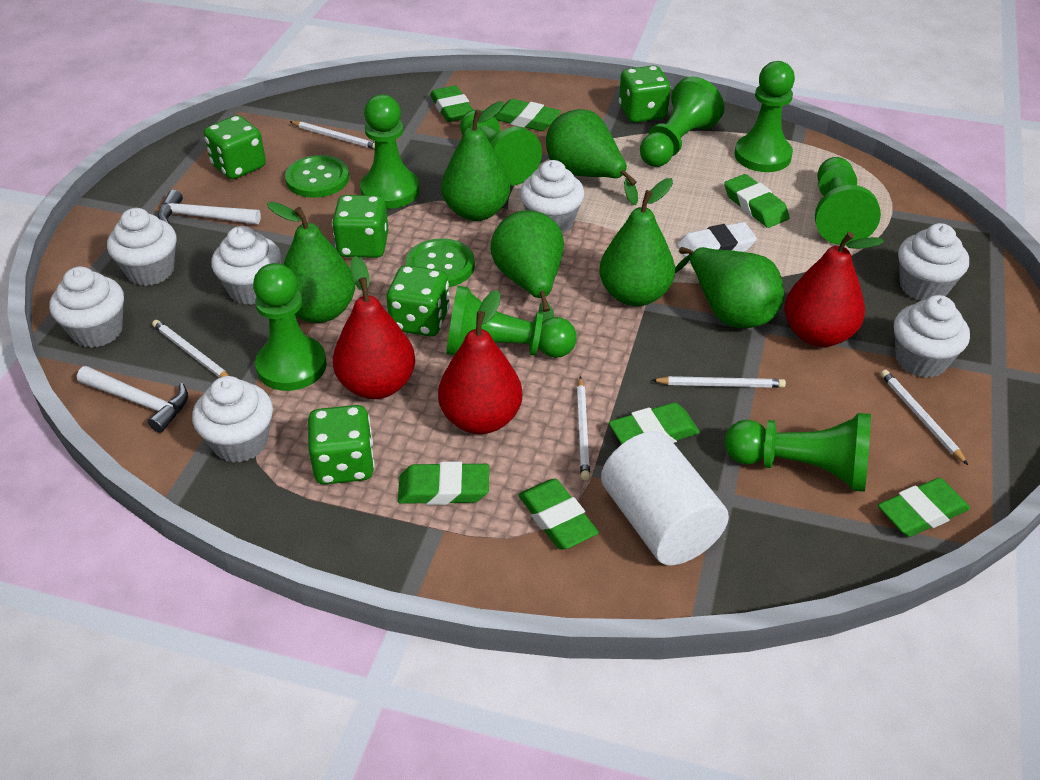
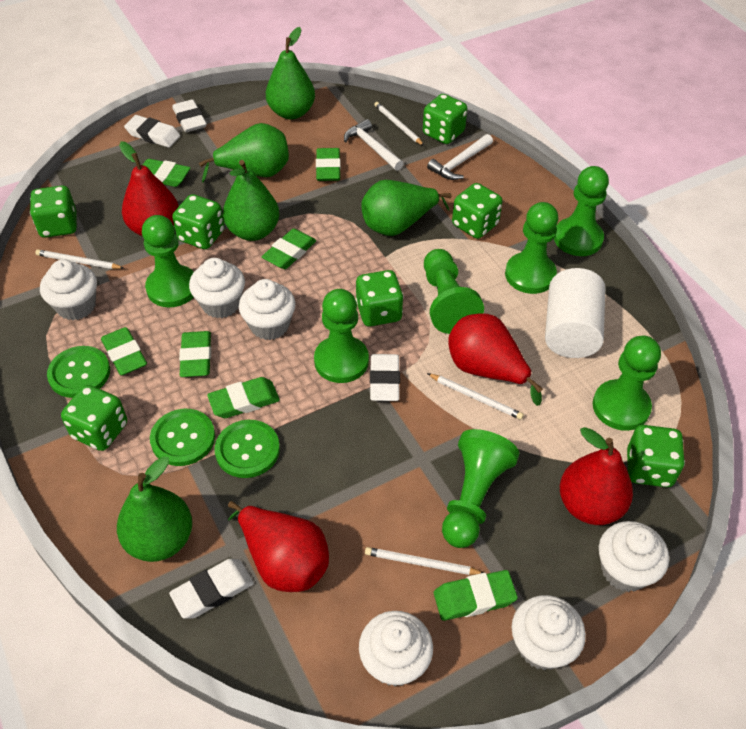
green button: [285,155,349,198] [406,238,475,287] = 2 -> [47,346,110,398] [150,409,215,466] [214,420,280,478] = 3
green dice: [204,115,266,179] [308,405,375,485] [332,195,388,258] [387,265,450,336] [619,65,671,123] = 5 -> [30,186,77,238] [61,385,127,451] [172,194,224,249] [356,270,404,326] [423,94,467,144] [452,183,503,239] [627,425,685,487] = 7
green pawn: [253,263,327,391] [360,94,420,209] [446,286,577,358] [460,110,542,186] [640,76,724,167] [725,413,871,492] [735,61,795,172] [815,157,881,245] = 8 -> [142,215,194,307] [314,289,369,383] [424,249,484,334] [442,429,519,548] [505,202,559,294] [554,166,609,256] [593,336,661,431] = 7
green pear: [267,202,355,323] [441,101,510,221] [490,210,564,323] [546,109,638,205] [599,178,675,306] [675,247,784,328] = 6 -> [117,456,192,562] [199,123,289,183] [223,160,279,241] [266,27,315,119] [361,180,452,236] = 5
red pear: [333,256,415,399] [438,290,522,434] [784,232,884,347] = 3 -> [119,141,179,236] [228,501,329,592] [448,313,543,406] [560,427,633,525] = 4
white cupcake: [50,267,124,348] [107,208,177,286] [192,376,273,463] [211,226,281,305] [520,160,584,233] [894,295,970,378] [898,223,969,301] = 7 -> [40,260,97,320] [189,258,245,318] [239,279,296,340] [359,611,433,687] [512,595,586,670] [599,521,669,592] = 6
white eraser: [677,222,757,263] = 1 -> [124,115,180,148] [169,559,254,619] [172,99,207,132] [370,354,400,401] = 4
white pencil: [152,320,229,378] [290,121,375,149] [577,376,590,481] [652,376,786,388] [881,370,968,465] = 5 -> [35,249,124,269] [365,547,483,575] [374,102,424,146] [427,373,524,420] = 4

